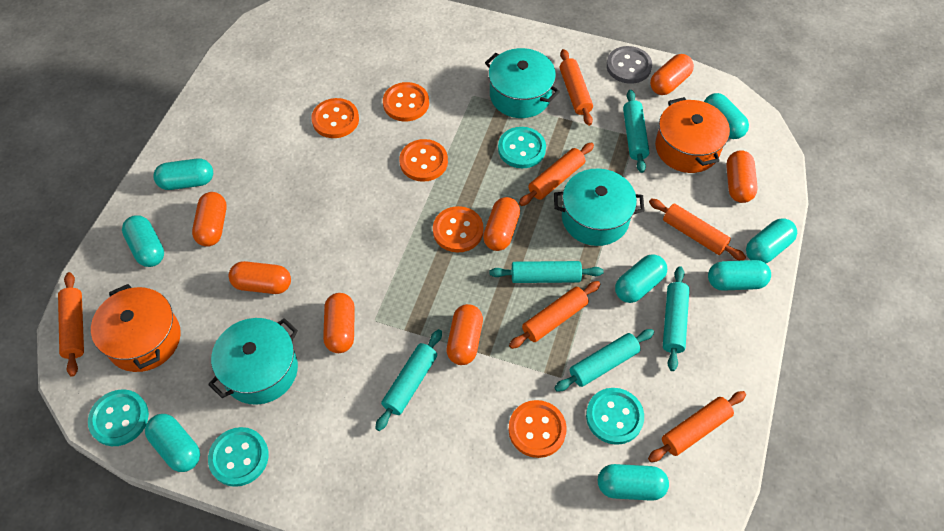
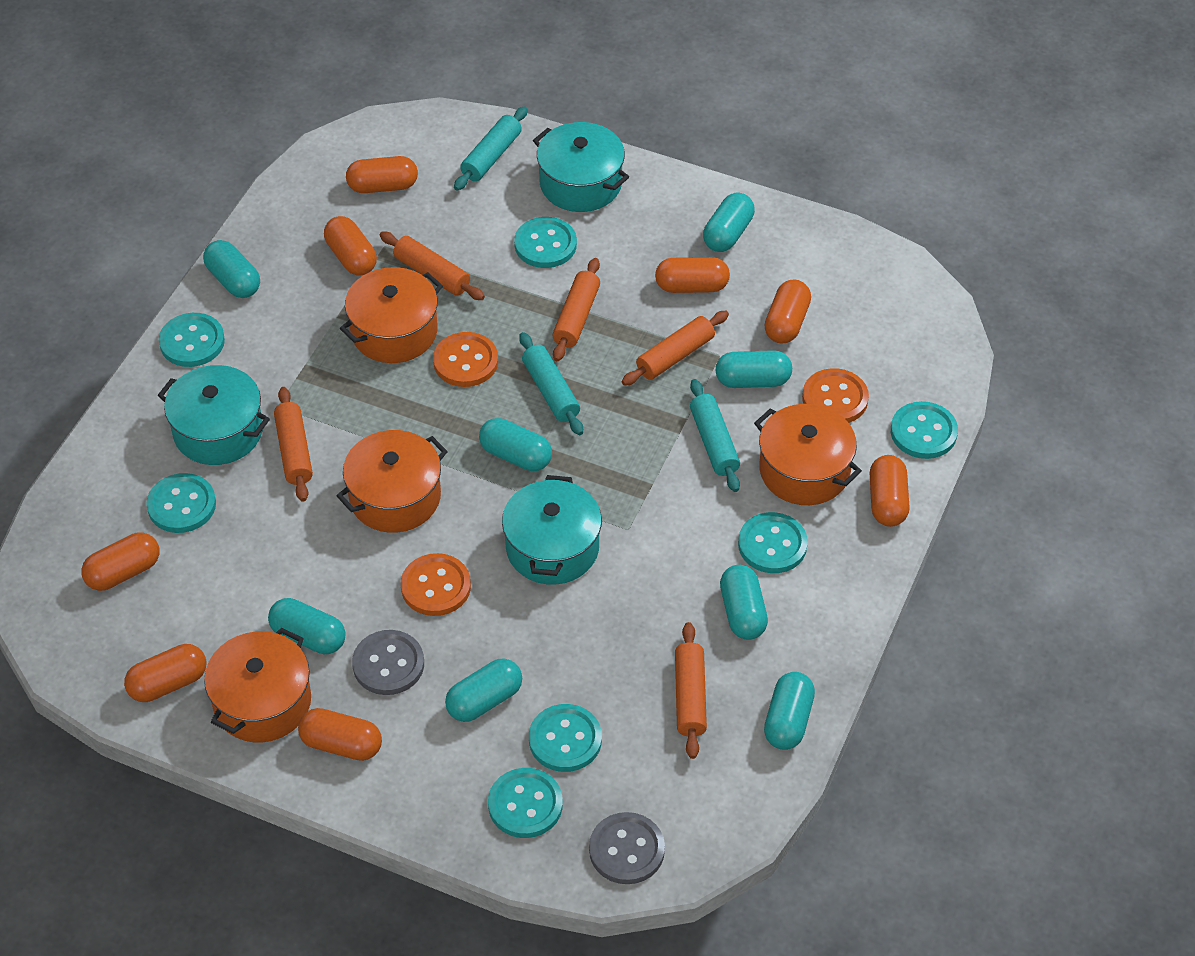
grey button: [606,46,652,84] = 1 -> [352,630,424,695] [589,812,665,884] = 2
orange button: [311,98,359,138] [383,82,429,122] [399,139,448,182] [433,206,484,253] [508,400,567,458] = 5 -> [401,553,471,616] [433,332,498,387] [802,368,869,423] = 3
orange capsule: [192,192,226,247] [229,261,291,294] [323,293,355,353] [447,304,483,365] [483,197,520,251] [650,54,694,95] [726,150,758,203] = 7 -> [81,532,160,591] [124,644,207,702] [298,708,382,761] [324,216,377,276] [346,156,418,193] [655,257,730,293] [764,280,811,343] [870,455,910,527] = 8
orange pot: [91,284,181,372] [655,97,730,173] = 2 -> [204,628,311,742] [337,430,448,533] [340,267,443,363] [754,404,862,505] = 4
orange rolling pin: [58,272,84,377] [509,281,600,349] [519,143,594,206] [560,49,593,126] [648,391,746,462] [649,199,746,261] = 6 -> [274,387,313,502] [380,231,485,300] [553,258,600,361] [622,311,729,386] [675,622,707,759] = 5
turquoise button: [88,389,149,446] [208,427,269,487] [498,127,546,168] [586,388,644,445] = 4 -> [146,473,216,533] [159,313,225,367] [488,768,563,838] [514,217,577,268] [529,704,602,772] [738,512,808,573] [891,401,958,459] = 7
turquoise rolling pin: [375,329,442,431] [490,261,604,283] [554,329,654,392] [623,90,649,173] [663,266,690,371] = 5 -> [454,106,528,190] [519,332,583,435] [690,379,740,492] = 3

